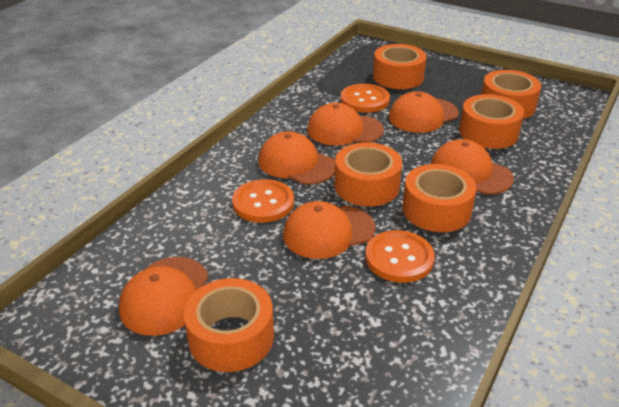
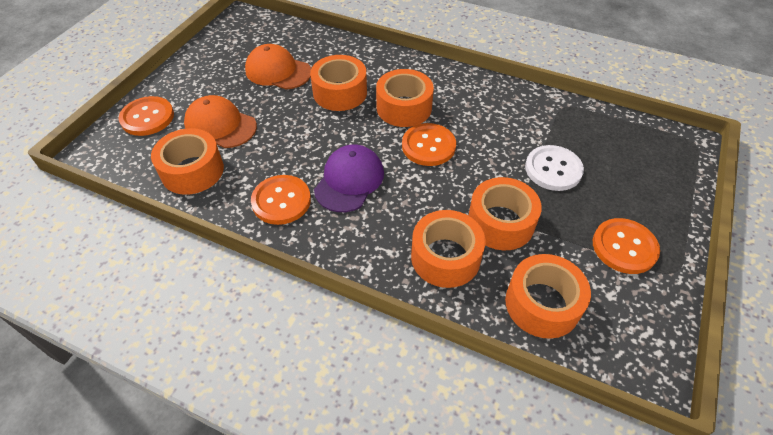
orange button: [232,179,294,223] [341,84,390,113] [365,230,435,283] = 3 -> [119,96,174,136] [251,175,311,225] [402,123,456,166] [593,218,660,274] = 4
orange cap: [119,257,208,336] [258,131,335,185] [283,201,375,259] [307,103,384,146] [389,91,459,133] [431,139,514,194] = 6 -> [184,95,257,148] [245,44,311,90] = 2
purple cap: none = 0 -> [314,144,384,212] = 1
white button: none = 0 -> [525,145,584,191] = 1

